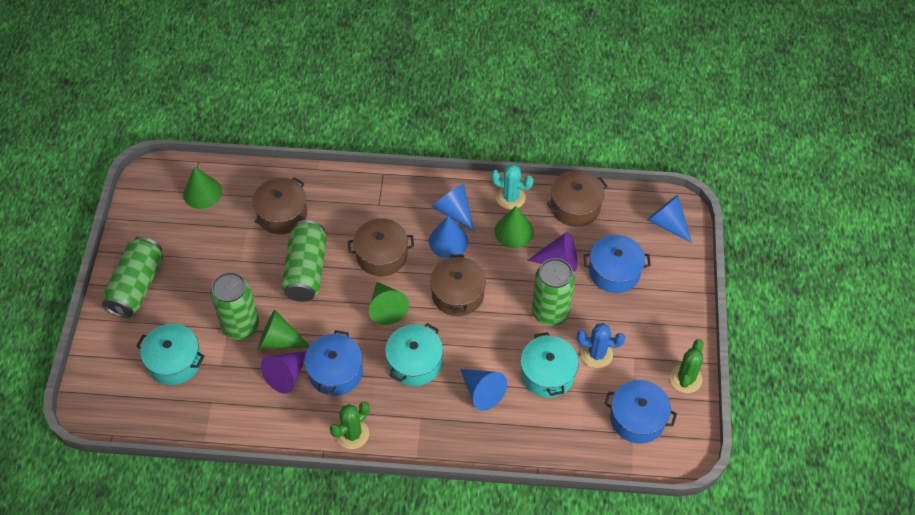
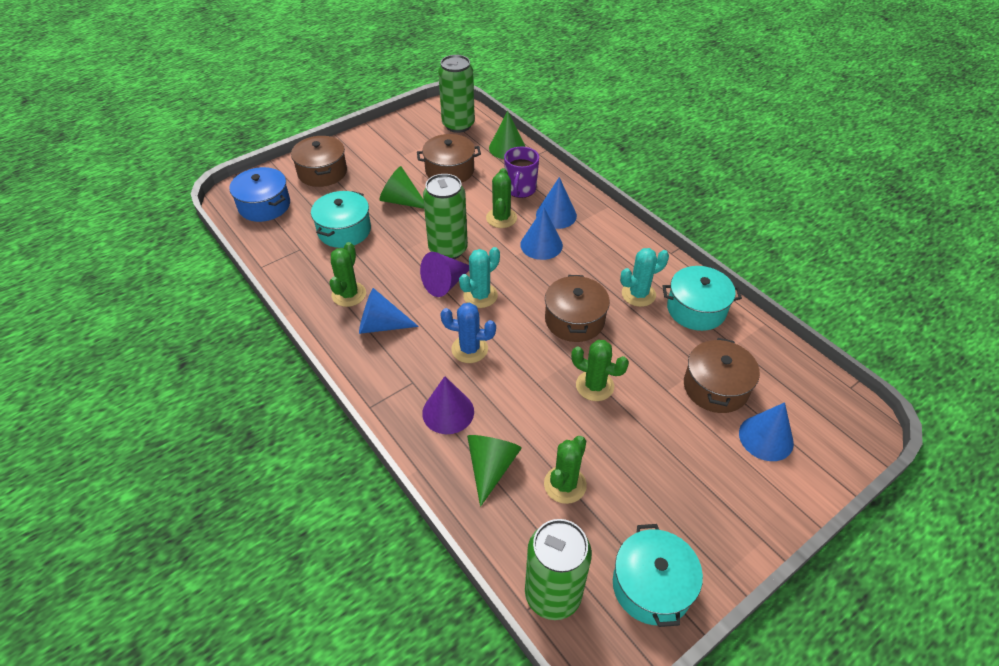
blue pot: [304,330,363,396] [584,235,651,293] [604,380,677,444] = 3 -> [229,167,290,222] = 1
green cactus: [330,401,370,449] [670,339,704,393] = 2 -> [329,242,366,307] [486,168,517,228] [544,436,587,504] [571,340,629,401] = 4
green can: [102,237,163,318] [210,272,259,340] [281,220,327,302] [532,258,575,326] = 4 -> [423,174,468,259] [438,55,475,133] [525,519,592,620] = 3
green cone: [183,166,222,209] [258,310,310,349] [369,282,409,325] [494,206,534,248] = 4 -> [379,166,424,209] [467,435,522,507] [489,111,525,159] = 3
purple mug: none = 0 -> [504,147,539,198] = 1
turquoise cactus: [491,164,534,210] = 1 -> [459,247,500,308] [620,248,669,307] = 2

